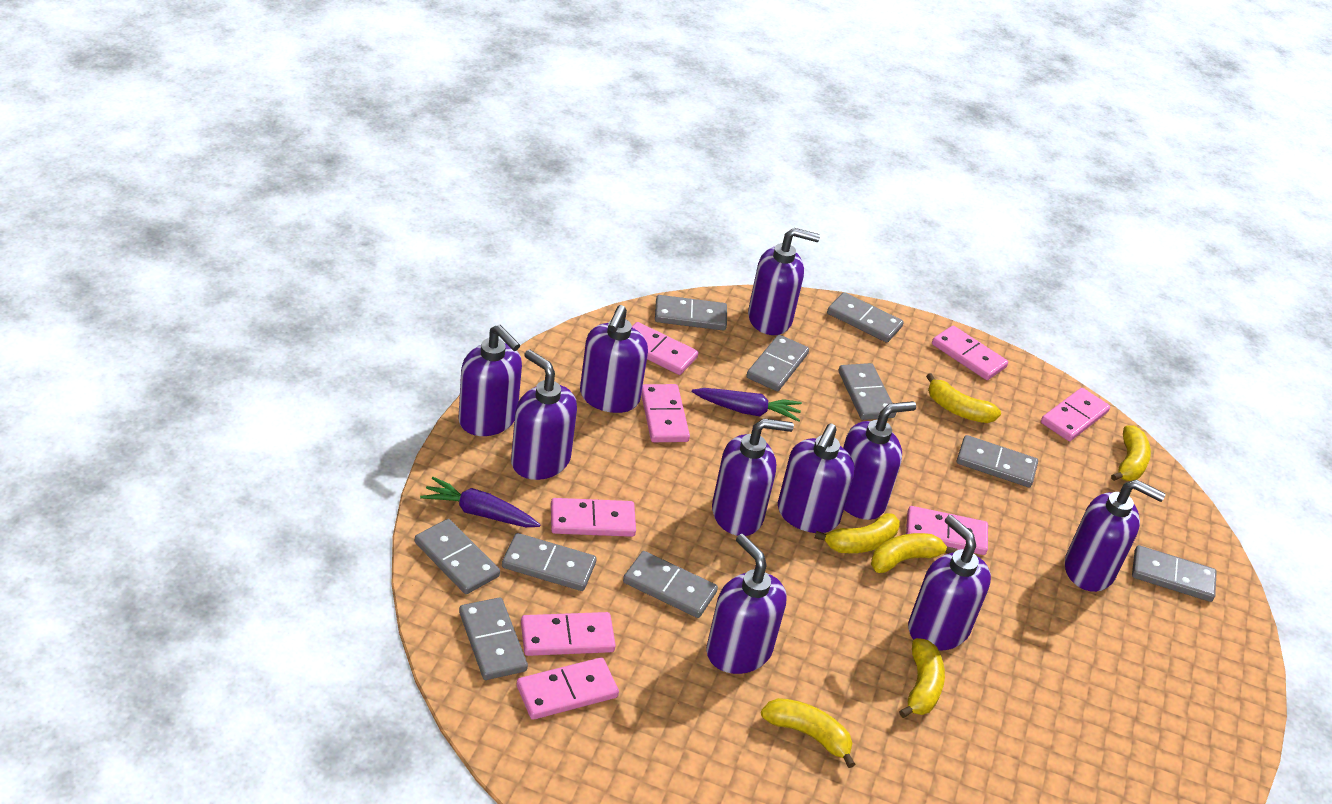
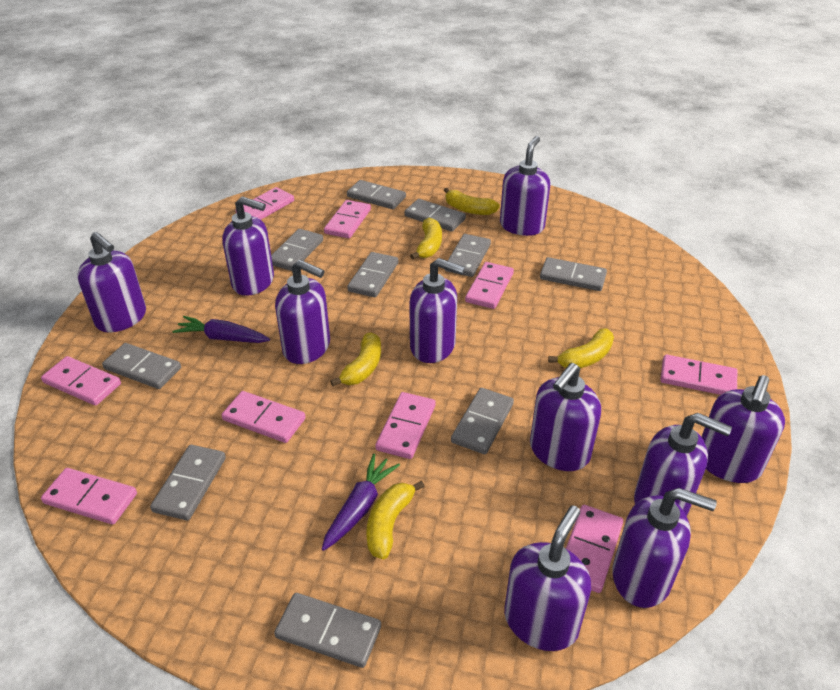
pink domino: [517,657,619,720] [521,612,616,656] [551,498,636,537] [632,322,698,375] [641,384,690,442] [906,506,988,555] [932,326,1008,380] [1041,388,1110,441] = 8 -> [41,356,121,406] [41,468,137,524] [222,391,306,443] [235,187,294,220] [324,200,371,238] [375,392,436,459] [465,262,514,309] [566,505,623,593] [660,355,737,395] = 9
yellow banana: [761,698,855,768] [815,513,900,553] [871,533,957,573] [899,638,945,718] [926,373,1001,423] [1111,425,1151,481] = 6 -> [330,333,381,386] [366,481,424,559] [410,218,442,259] [444,188,500,215] [548,328,614,368] = 5

